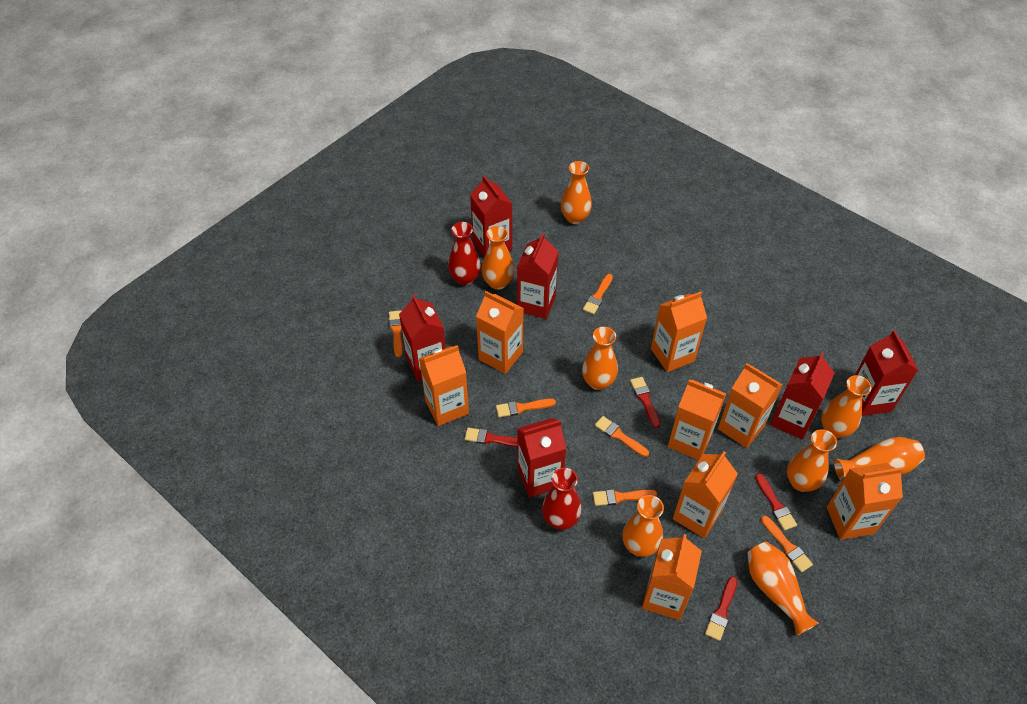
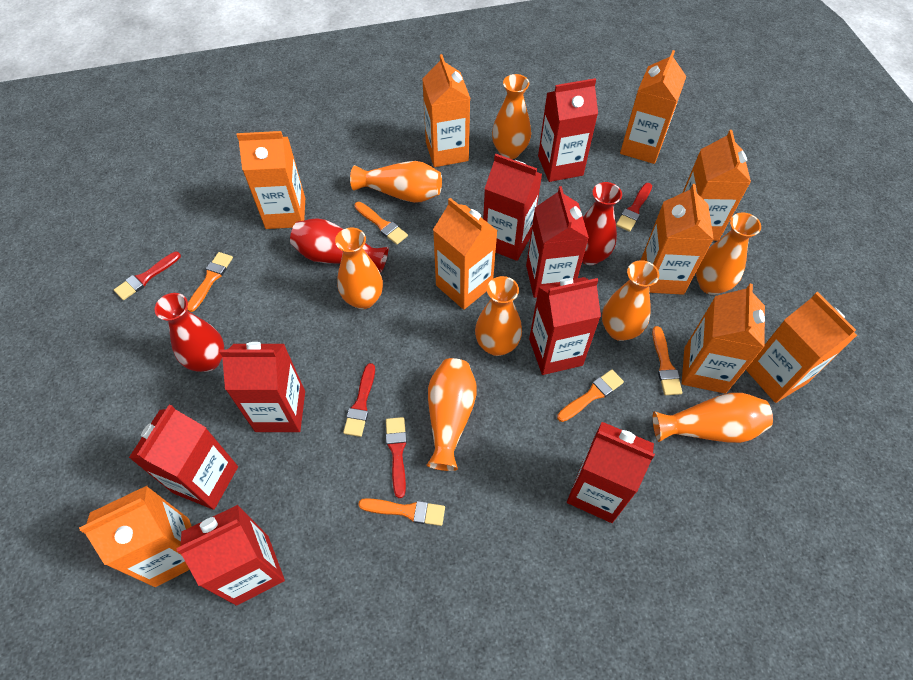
orange brush: [389,310,403,357] [496,399,556,417] [583,274,613,315] [593,489,657,506] [595,416,649,457] [761,516,813,573] = 6 -> [187,252,233,312] [354,202,408,245] [358,498,445,526] [557,369,624,422] [652,326,682,395] = 5
orange carton: [419,345,469,426] [476,291,524,374] [642,534,702,620] [651,292,707,372] [668,379,727,460] [673,451,738,538] [718,363,782,448] [827,463,903,540] = 8 -> [79,486,192,587] [237,131,305,229] [422,54,470,167] [433,198,498,310] [620,50,687,164] [641,184,714,295] [682,130,751,241] [682,284,765,394] [746,292,857,403] = 9
red carton: [399,295,446,382] [470,175,512,257] [517,233,559,319] [517,418,566,498] [770,352,835,440] [855,330,918,416] = 6 -> [129,404,238,510] [176,505,285,606] [220,342,305,432] [483,154,542,261] [526,186,589,298] [529,277,601,375] [538,78,598,182] [567,422,655,523] = 8
red vase: [448,222,481,285] [542,468,582,530] = 2 -> [154,293,224,372] [290,218,388,273] [582,182,622,265] = 3

